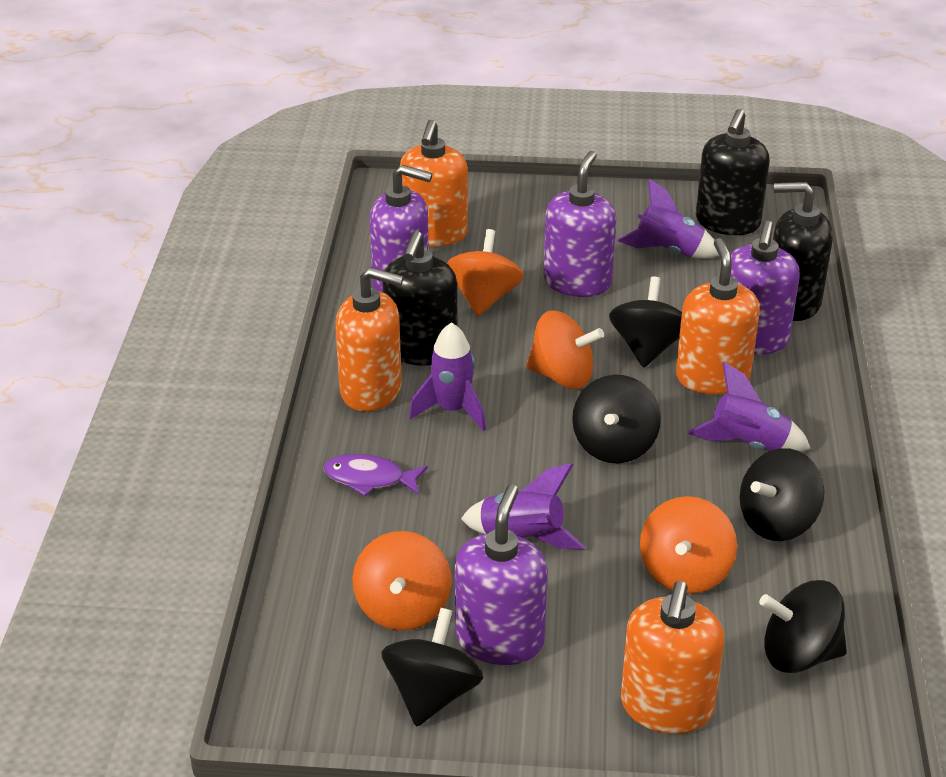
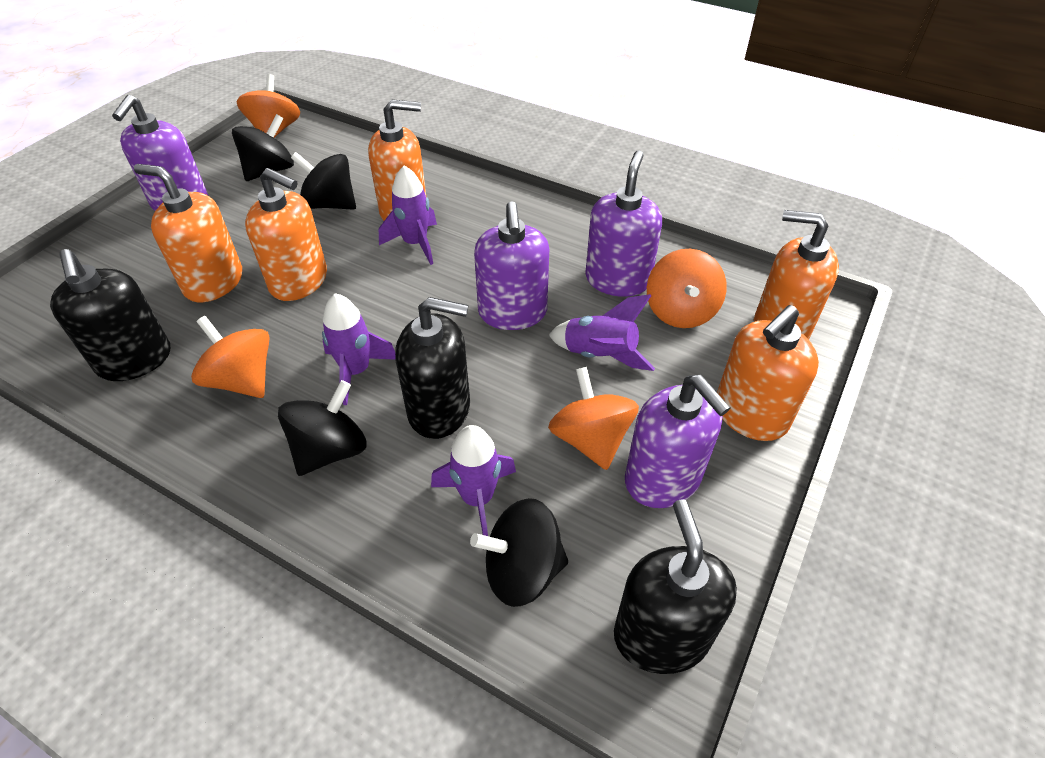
black spinning top: [381,608,483,727] [572,374,661,463] [609,276,682,368] [740,448,825,541] [759,580,847,673] = 5 -> [232,114,294,181] [278,380,367,476] [291,152,356,210] [470,498,568,607] = 4
orange soap dispenser: [335,267,404,412] [400,120,468,246] [621,581,724,734] [676,238,760,394] = 4 -> [134,164,242,302] [245,168,327,301] [368,99,426,221] [717,305,819,441] [753,210,839,339] = 5
purple fish: [324,454,428,496] = 1 -> none = 0

